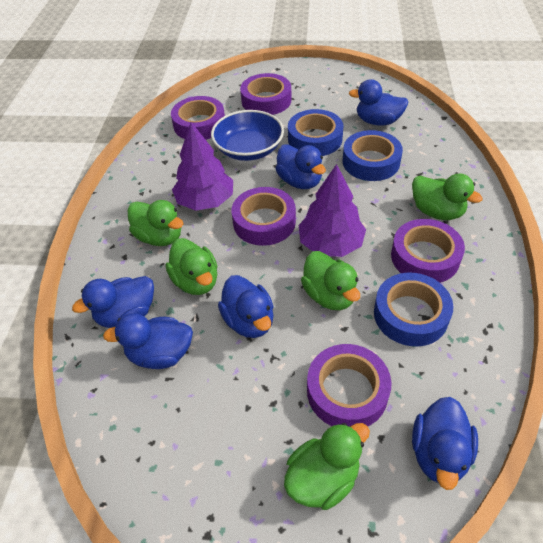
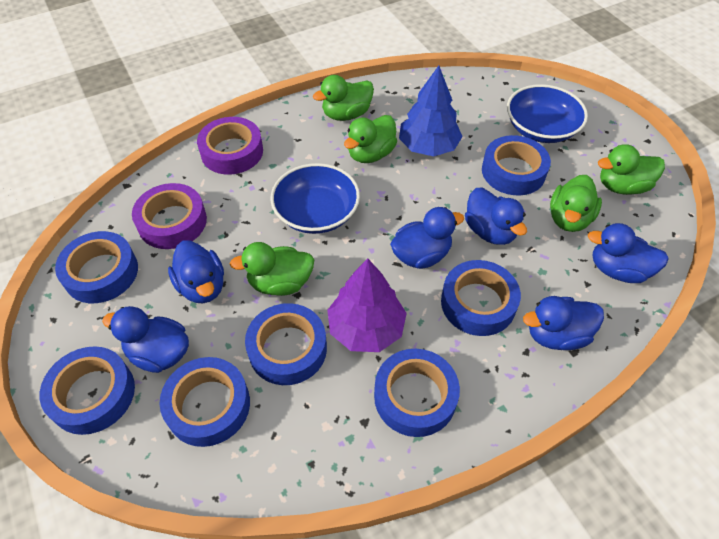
blue bowl: [211,110,284,161] = 1 -> [270,163,360,234] [507,84,588,143] = 2
blue tape: [288,109,343,156] [343,130,403,181] [374,273,453,346] = 3 -> [40,346,135,435] [55,231,138,303] [160,357,250,447] [245,303,327,385] [374,349,460,437] [441,260,521,336] [482,135,551,195] = 7
blue tree: none = 0 -> [399,66,463,157] = 1
purple tape: [171,96,225,140] [232,187,296,246] [240,73,291,115] [307,344,392,427] [391,219,465,283] = 5 -> [132,183,207,249] [197,117,263,175] = 2
purple tree: [172,122,233,211] [299,164,366,257] = 2 -> [327,258,407,352] = 1

